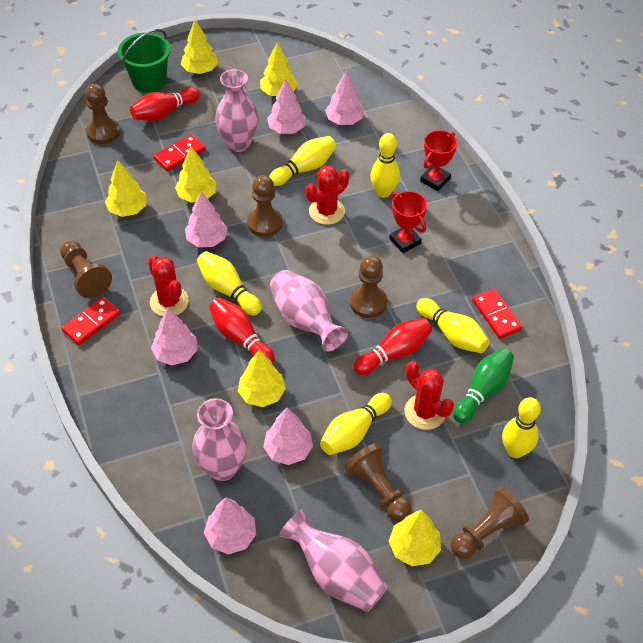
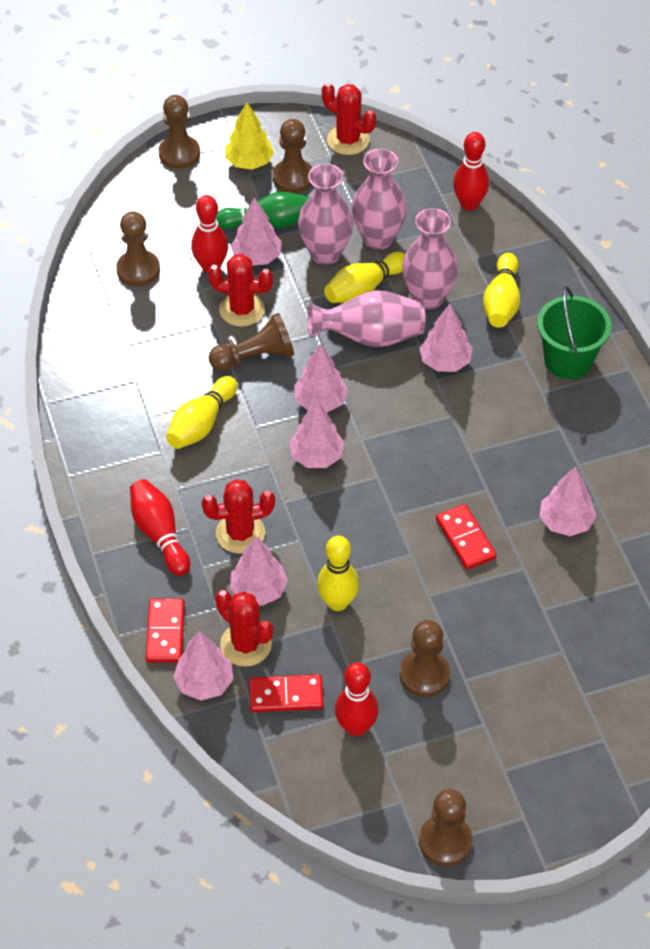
pink tree: [151,308,197,365] [185,191,228,247] [204,497,256,554] [263,408,313,465] [267,79,306,134] [325,70,364,125] = 6 -> [173,630,233,701] [230,536,288,606] [231,197,282,266] [289,399,345,468] [294,343,348,413] [419,304,473,372] [539,466,596,536] = 7
red bowling pin: [130,87,200,121] [209,297,275,363] [353,318,432,375] = 3 -> [130,479,190,576] [191,195,228,273] [335,663,379,736] [453,132,489,211] = 4
red cactus: [148,255,189,316] [305,165,349,225] [404,361,454,430] = 3 -> [202,479,275,554] [208,254,273,327] [215,590,273,667] [322,83,376,155] = 4
red trophy: [389,191,427,253] [420,130,457,191] = 2 -> none = 0
yellow bowling pin: [197,251,262,315] [269,136,336,186] [320,393,392,455] [370,133,400,198] [416,298,490,353] [502,397,541,458] = 6 -> [166,376,237,449] [317,536,359,611] [324,252,405,303] [483,253,520,328] = 4
yellow tree: [105,160,147,217] [175,147,216,203] [181,20,218,74] [238,350,286,407] [260,42,298,96] [389,510,441,566] = 6 -> [225,102,274,170] = 1

